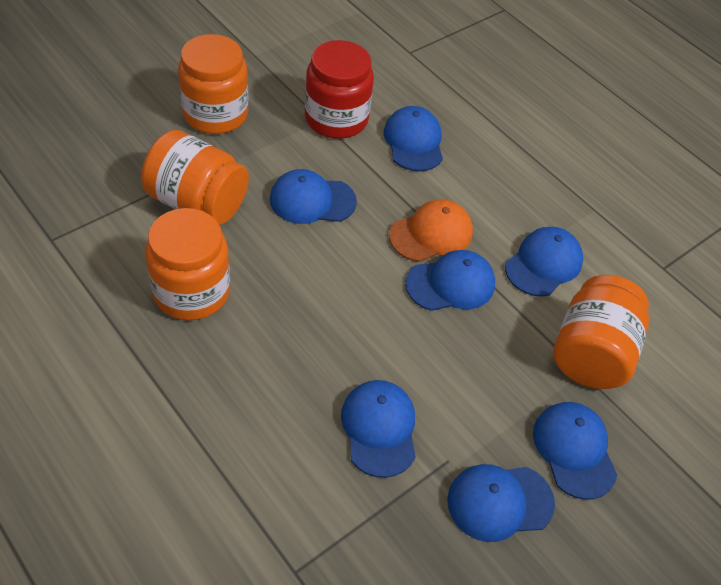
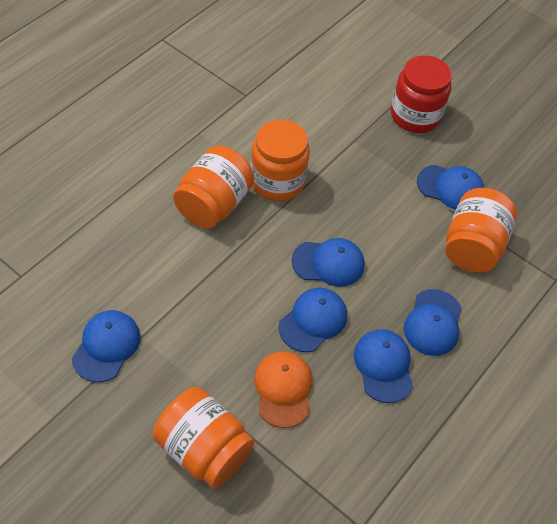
blue cap: [270,169,357,224] [341,380,416,478] [384,106,443,171] [405,250,495,311] [447,464,555,542] [505,227,583,297] [533,402,617,500] = 7 -> [72,310,140,382] [278,288,347,352] [292,238,365,287] [354,329,413,403] [404,289,461,356] [417,165,484,210] = 6

